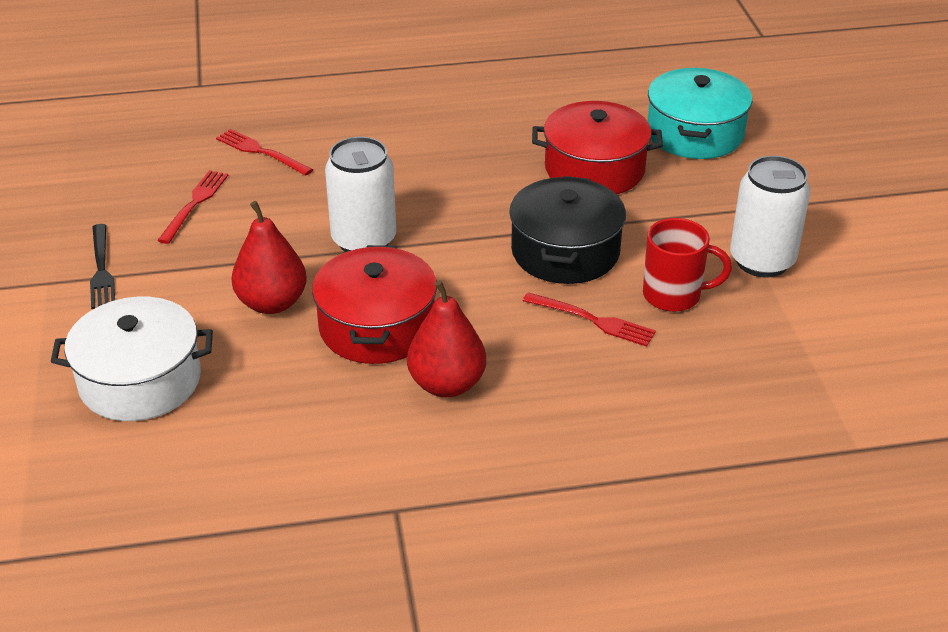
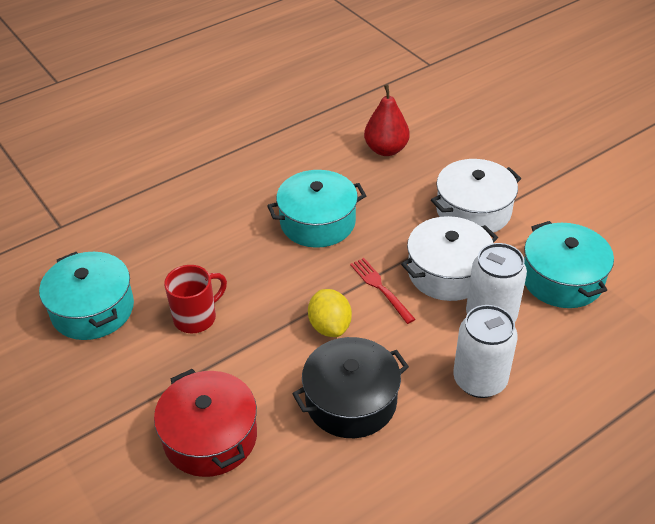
black fork: [90,224,115,309] = 1 -> none = 0
red fork: [157,170,228,244] [216,129,313,176] [523,292,656,347] = 3 -> [350,258,416,324] = 1
red pear: [231,201,307,314] [407,280,486,397] = 2 -> [364,84,410,156] = 1
red pot: [312,245,437,364] [532,101,663,194] = 2 -> [154,369,257,477] = 1
turquoise pot: [648,68,752,159] = 1 -> [39,252,134,340] [267,170,366,248] [524,221,614,308] = 3
white pot: [51,297,213,421] = 1 -> [401,216,498,301] [431,159,522,233] = 2
yellow lemon: none = 0 -> [308,289,352,337] = 1

